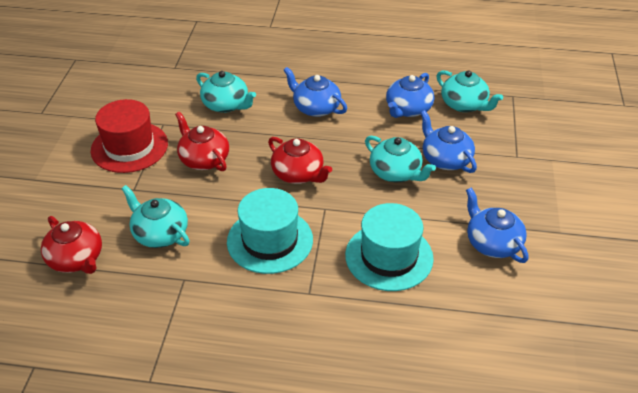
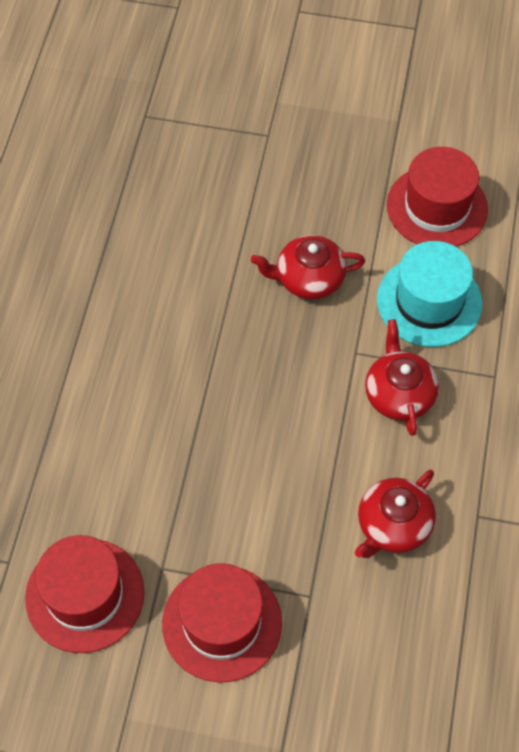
blue teapot: [283,67,347,117] [386,73,434,118] [420,110,477,173] [466,188,528,263] = 4 -> none = 0
red hat: [91,99,168,173] = 1 -> [25,535,145,653] [162,563,282,683] [387,147,488,247] = 3
turquoise hat: [227,188,313,274] [345,203,434,291] = 2 -> [377,241,483,347] = 1
turquoise teapot: [121,185,190,248] [196,71,256,113] [365,136,436,182] [437,70,503,112] = 4 -> none = 0

